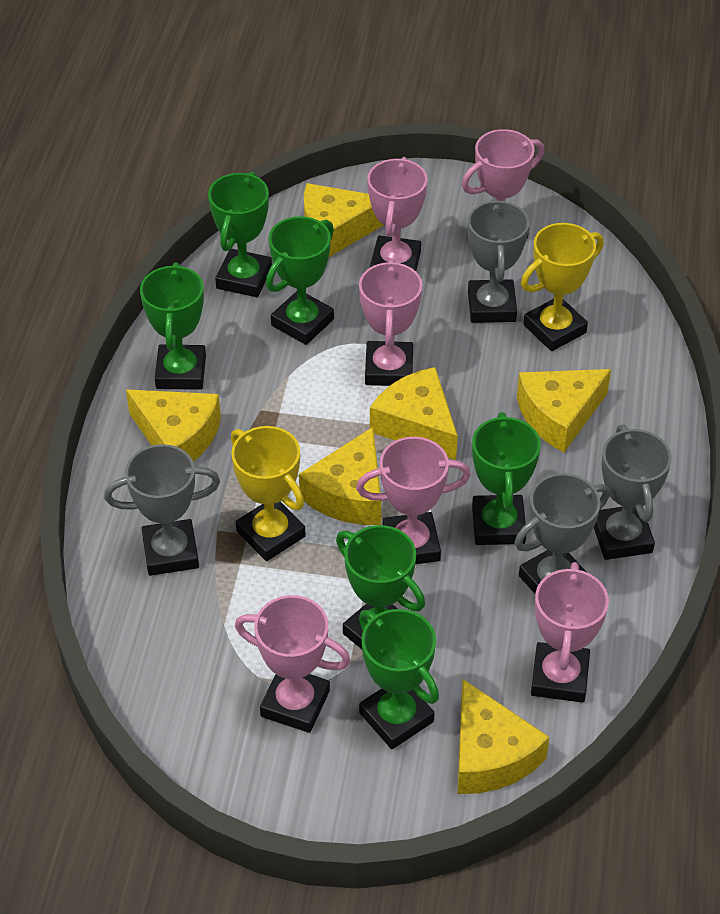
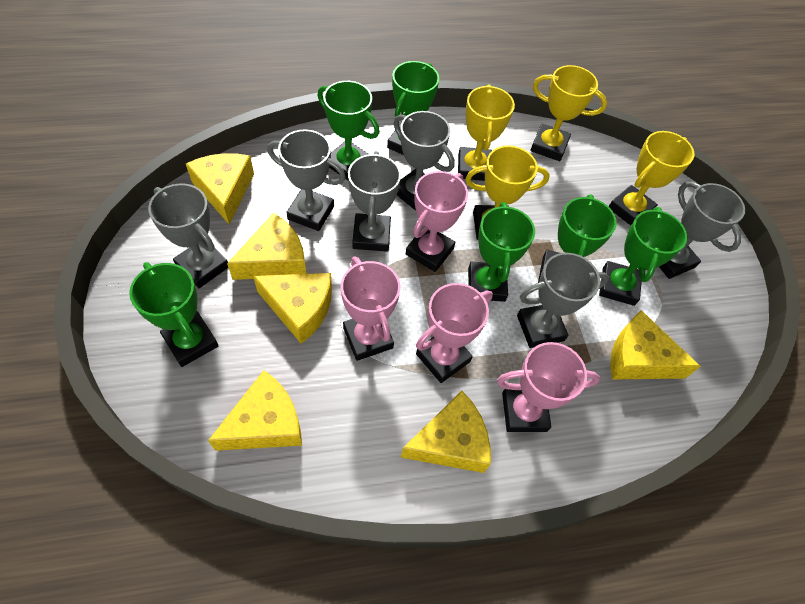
grey trophy: [104,444,220,576] [468,198,529,323] [515,473,610,594] [594,425,672,560] = 4 -> [148,183,228,288] [267,130,346,231] [348,151,401,252] [394,111,455,211] [517,253,609,348] [659,181,745,279] = 6
pink trophy: [235,595,351,733] [356,437,471,564] [359,259,422,386] [367,157,428,271] [462,129,544,239] [531,562,609,703] = 6 -> [341,256,401,361] [406,171,468,272] [416,283,493,383] [497,342,600,432] = 4
yellow trophy: [231,426,306,561] [521,223,604,351] = 2 -> [458,85,515,181] [465,145,550,240] [531,65,607,161] [609,131,694,225] = 4

